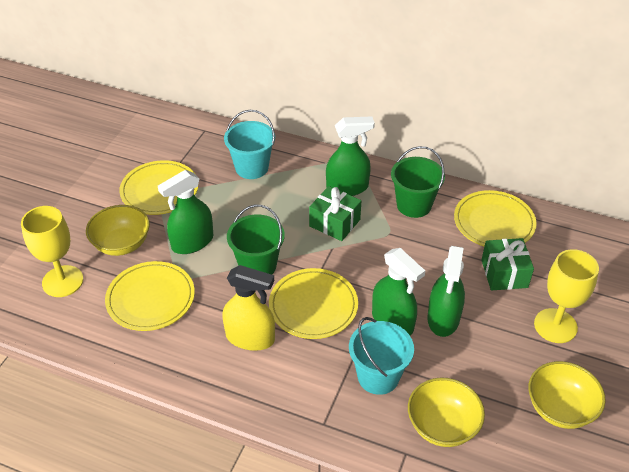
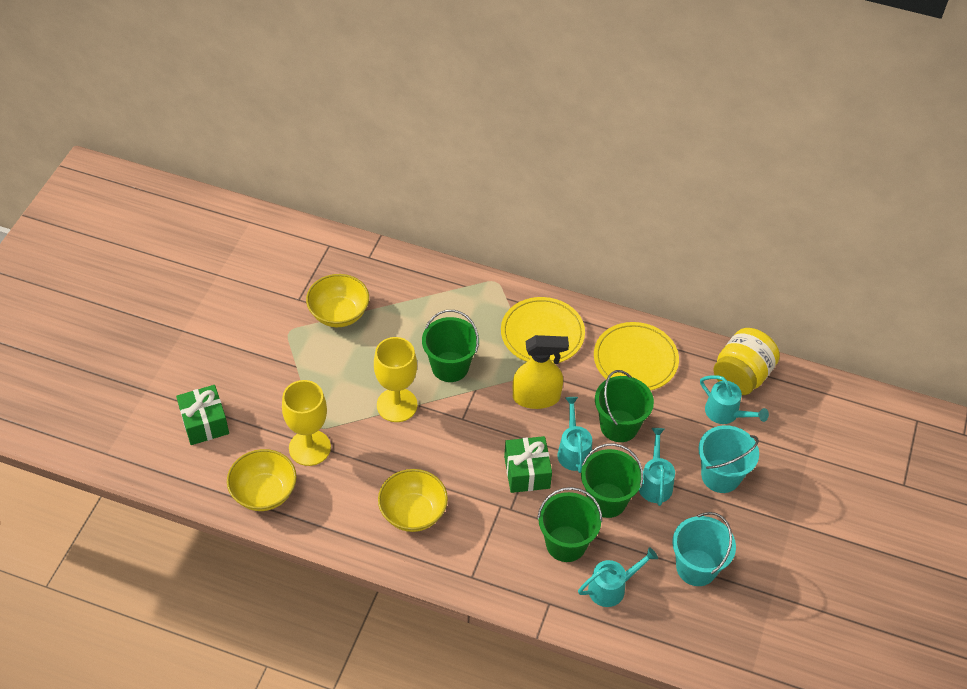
green bucket: [227,205,285,275] [391,146,445,218] = 2 -> [422,310,479,382] [537,487,602,562] [581,443,643,518] [595,370,654,442] = 4
green spray bottle: [158,170,213,254] [326,116,375,196] [372,248,425,335] [427,246,465,337] = 4 -> none = 0
turquoise watering can: none = 0 -> [557,397,592,473] [578,547,658,607] [639,428,675,506] [700,375,769,424] = 4
yellow jar: none = 0 -> [713,328,780,395] = 1
yellow plate: [105,261,195,331] [119,160,199,215] [269,268,358,339] [454,190,537,246] = 4 -> [501,297,585,363] [594,322,679,391] = 2

